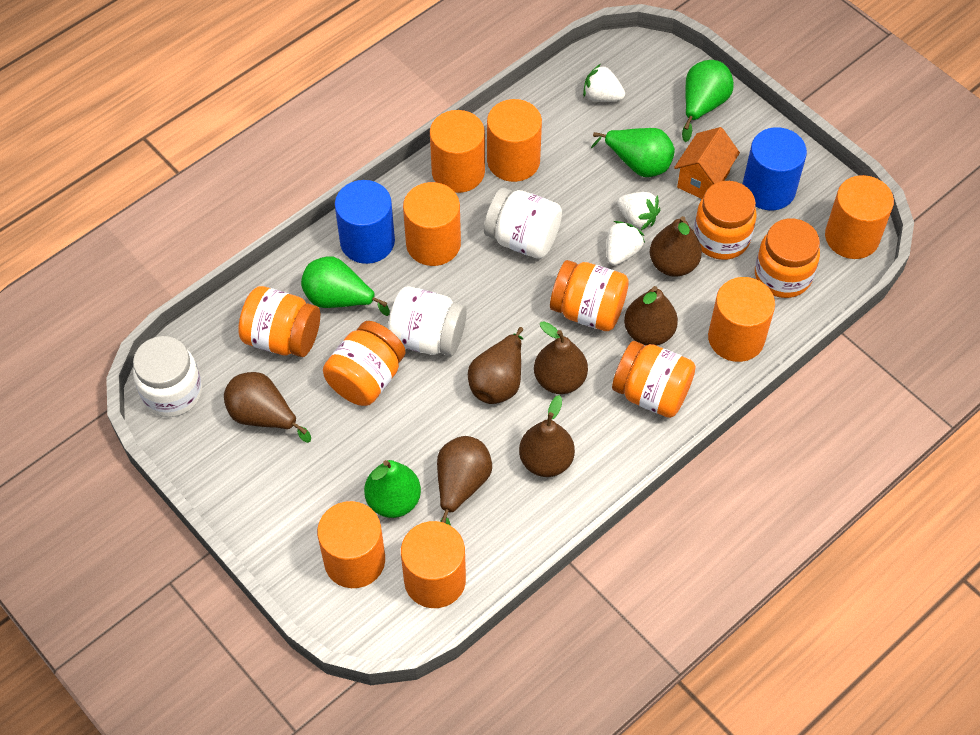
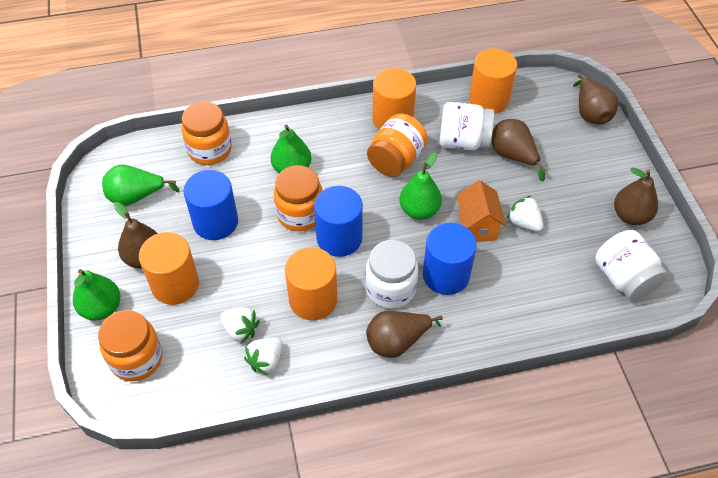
blue cylinder: [335,180,395,264] [743,127,807,210] = 2 -> [183,170,238,240] [314,186,363,257] [423,223,477,295] = 3
brown pear: [224,372,311,443] [437,436,492,526] [468,327,523,404] [519,395,575,477] [534,321,588,394] [624,286,678,345] [650,216,702,277] = 7 -> [114,202,158,268] [366,311,443,358] [492,119,546,181] [573,74,618,125] [614,168,658,225] = 5
orange cylinder: [317,501,385,588] [401,521,466,608] [403,182,461,266] [430,110,485,193] [487,99,542,182] [708,277,775,362] [825,175,894,259] = 7 -> [139,232,199,305] [285,247,337,320] [372,68,416,130] [469,49,517,114] = 4
orange jar: [238,286,320,357] [323,321,406,406] [550,260,629,331] [612,341,696,418] [694,181,757,260] [755,218,820,298] = 6 -> [98,310,163,382] [182,102,232,165] [274,165,323,231] [367,113,428,177] = 4

